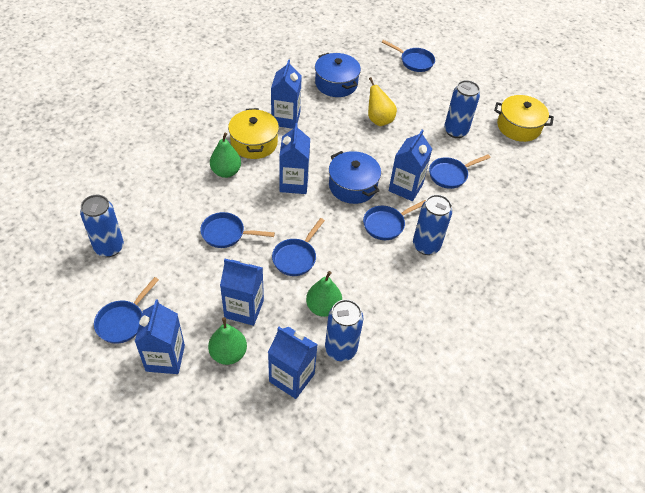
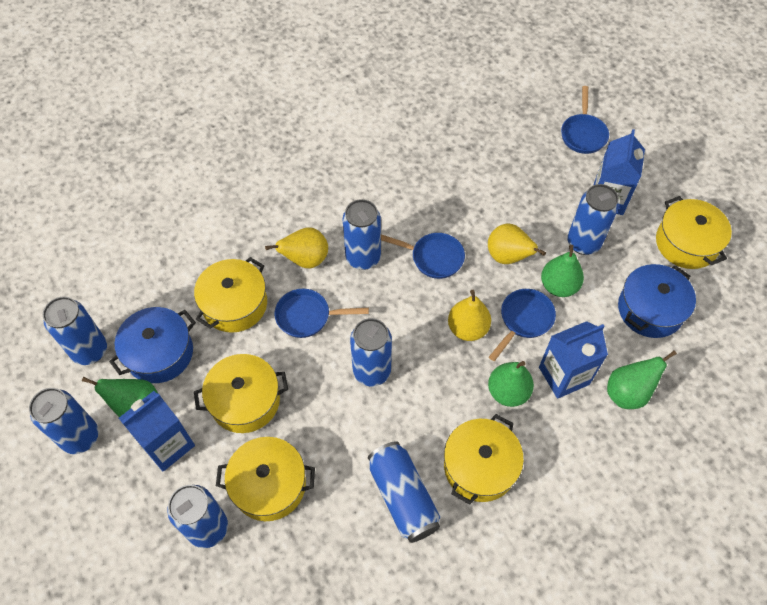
blue can: [80,195,124,257] [325,299,363,361] [413,195,452,255] [444,80,480,138] = 4 -> [29,388,99,454] [43,296,107,365] [167,485,228,548] [343,199,381,270] [350,318,392,386] [368,441,440,543] [567,184,619,255] = 7
blue carton: [135,299,185,374] [220,259,264,326] [268,327,318,399] [271,59,302,129] [279,123,310,194] [389,130,432,201] = 6 -> [119,391,195,472] [539,321,608,399] [594,129,645,215] = 3
blue pan: [94,277,159,344] [200,212,275,248] [272,218,325,276] [363,200,426,240] [382,40,435,72] [429,155,490,189] = 6 -> [275,289,369,338] [381,233,465,279] [489,289,556,361] [561,86,609,154] = 4
green pear: [208,317,247,365] [210,132,241,178] [306,271,342,317] = 3 -> [82,377,158,417] [488,361,534,407] [541,245,584,297] [607,350,677,409] = 4
yellow pear: [368,77,397,126] = 1 -> [265,228,328,268] [448,290,491,341] [488,223,546,264] = 3
yellow pot: [228,108,279,159] [494,95,554,142] = 2 -> [194,257,267,333] [194,354,288,433] [216,437,315,521] [444,414,524,505] [656,196,732,269] = 5

